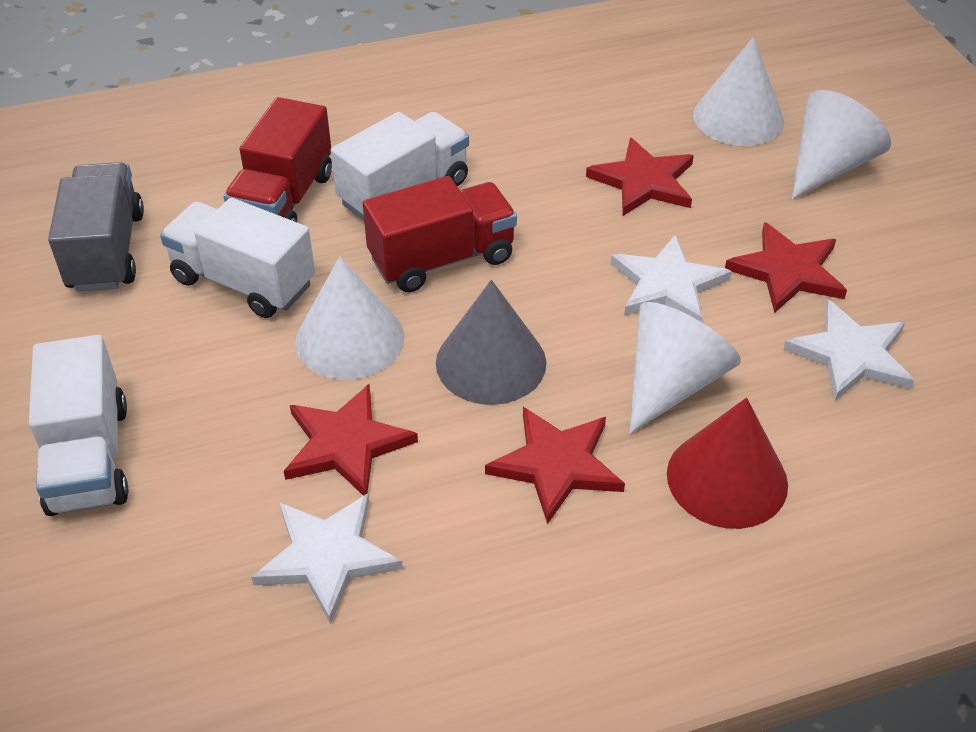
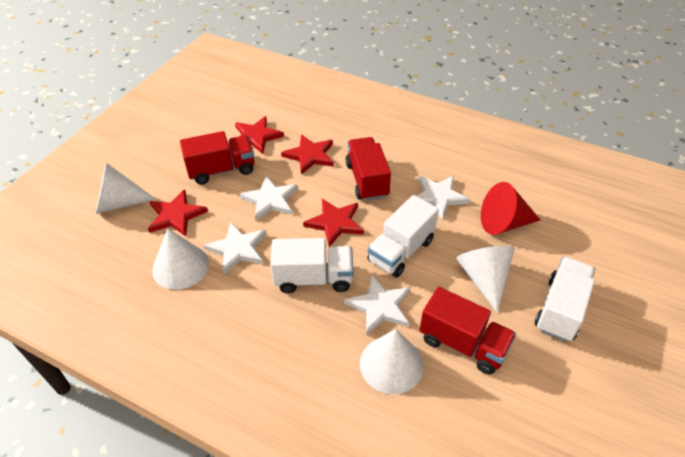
grey cone: [436,280,546,405] = 1 -> none = 0
grey truck: [48,162,144,292] = 1 -> none = 0
red truck: [224,97,332,222] [363,176,517,292] = 2 -> [180,131,254,185] [346,137,391,201] [419,287,516,375] = 3
white star: [251,493,403,624] [610,234,732,322] [783,300,914,401] = 3 -> [204,222,266,274] [240,176,298,221] [344,274,410,335] [417,176,470,220] = 4

